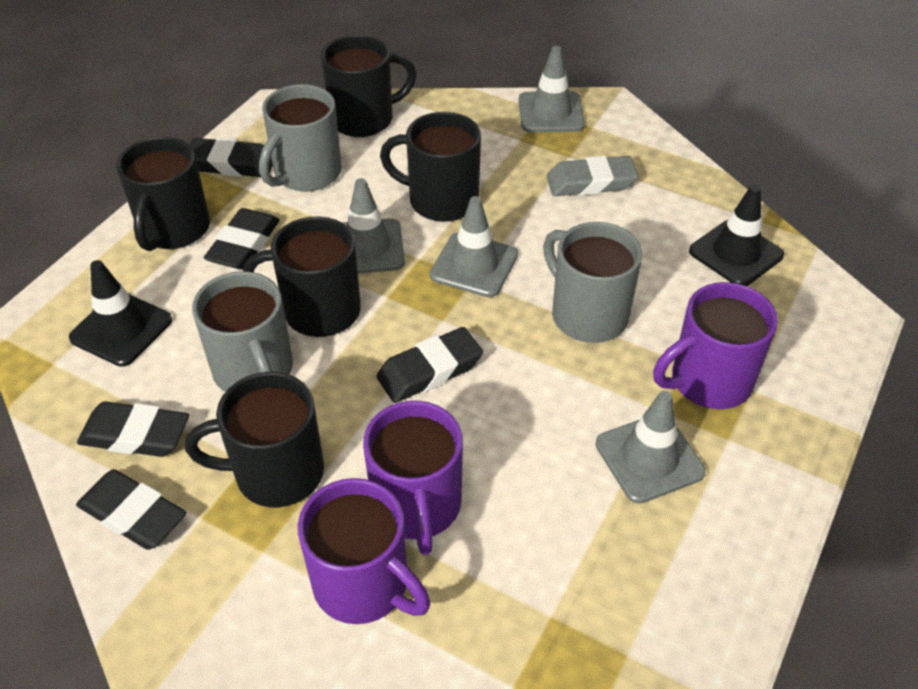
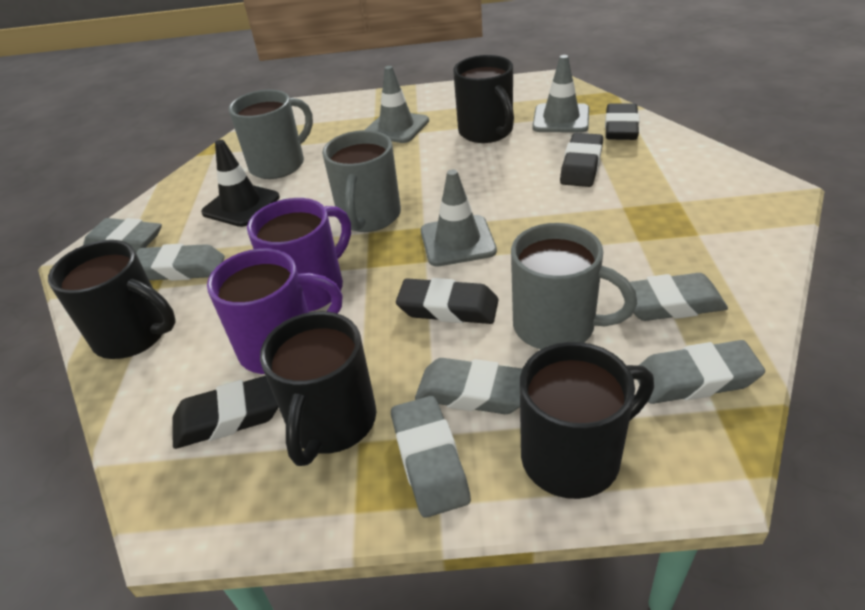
black eraser: [76,469,186,550] [77,401,189,457] [189,138,273,177] [204,208,280,270] [377,327,483,403] = 5 -> [172,376,279,449] [396,278,499,324] [560,133,603,187] [605,103,640,140] = 4
black mug: [116,137,210,251] [185,372,324,507] [243,216,361,337] [321,35,416,137] [380,112,481,222] = 5 -> [48,240,176,359] [260,311,376,466] [453,55,514,143] [520,342,654,499] = 4
black traffic cone: [69,260,172,367] [689,184,784,286] = 2 -> [201,140,280,227] = 1
grey eraser: [546,156,638,196] = 1 -> [83,218,162,252] [136,244,225,281] [391,396,471,518] [415,358,522,414] [621,273,728,321] [637,340,765,404] = 6
grey traffic cone: [341,178,405,274] [430,196,518,297] [519,46,585,132] [596,391,706,504] = 4 -> [365,66,429,143] [421,169,497,267] [532,55,589,133] = 3
purple mug: [298,478,430,624] [363,401,463,555] [653,282,778,409] = 3 -> [207,248,342,374] [247,198,351,312] = 2

